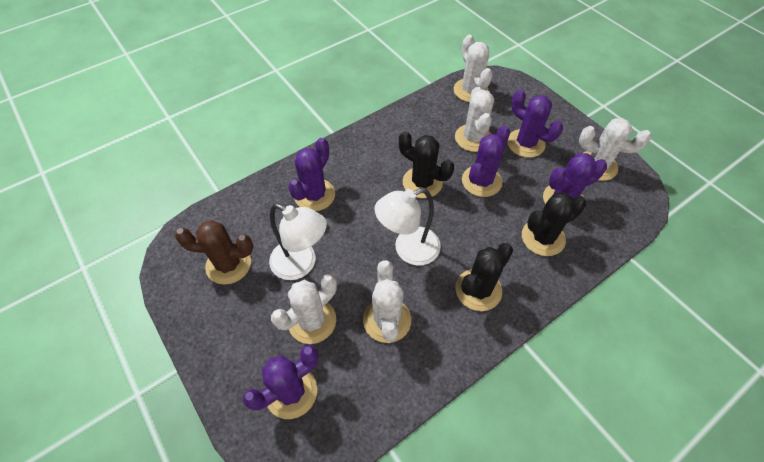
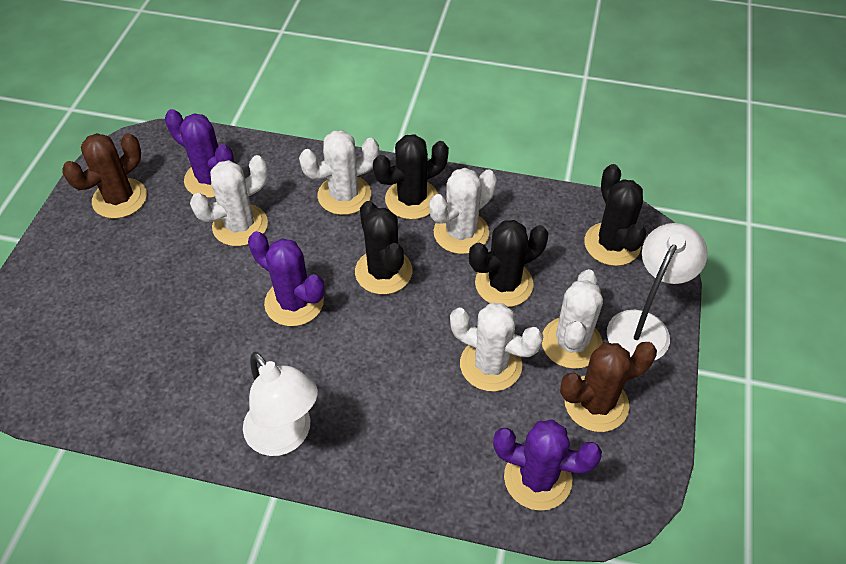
black cactus: [399,131,454,198] [455,243,513,311] [522,193,586,256] = 3 -> [355,201,412,294] [373,134,449,219] [469,220,548,307] [584,164,646,266] = 4
brown cactus: [175,220,253,285] = 1 -> [63,133,147,219] [560,342,657,432] = 2
purple cactus: [243,345,318,419] [288,138,335,211] [462,125,510,197] [507,90,563,158] [543,153,607,204] = 5 -> [165,109,234,198] [248,231,325,326] [493,420,602,511] = 3

